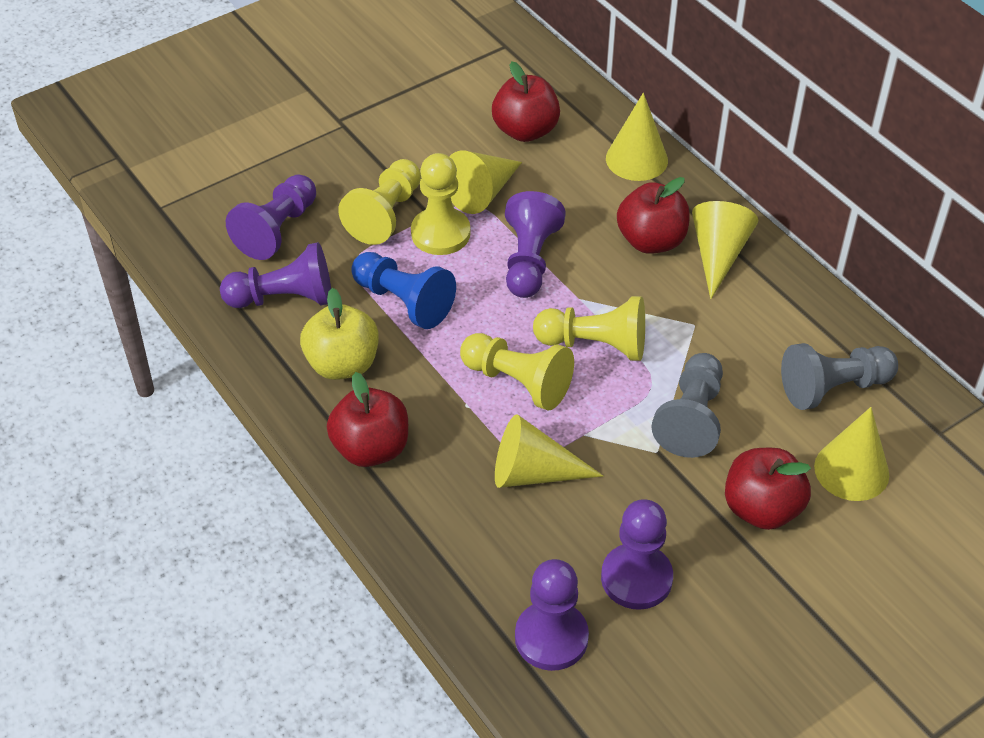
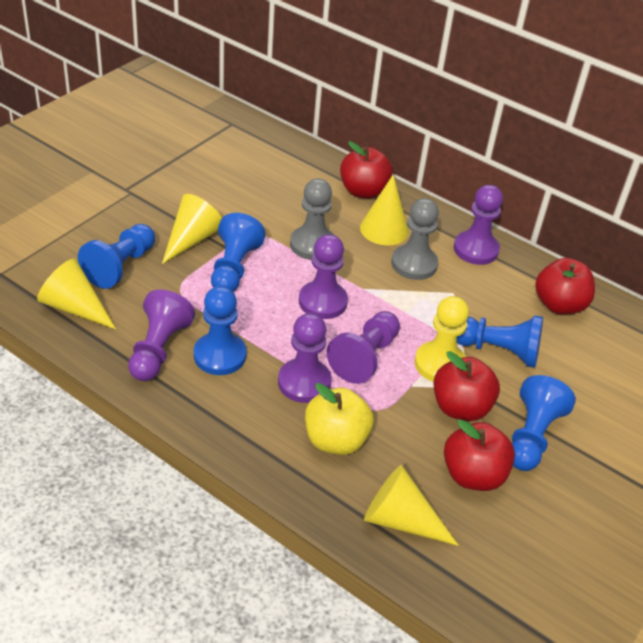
blue pawn: [351,252,456,329] = 1 -> [78,224,155,289] [194,286,246,375] [211,213,266,292] [457,316,543,368] [512,375,576,471] = 5
yellow cone: [449,150,522,214] [495,414,603,488] [606,93,668,181] [692,201,758,299] [814,407,889,501] = 5 -> [37,259,116,329] [162,194,222,264] [360,175,409,245] [364,465,459,546] = 4
yellow pawn: [338,159,421,245] [411,153,471,255] [460,333,574,411] [533,296,645,361] = 4 -> [415,296,469,382] = 1

